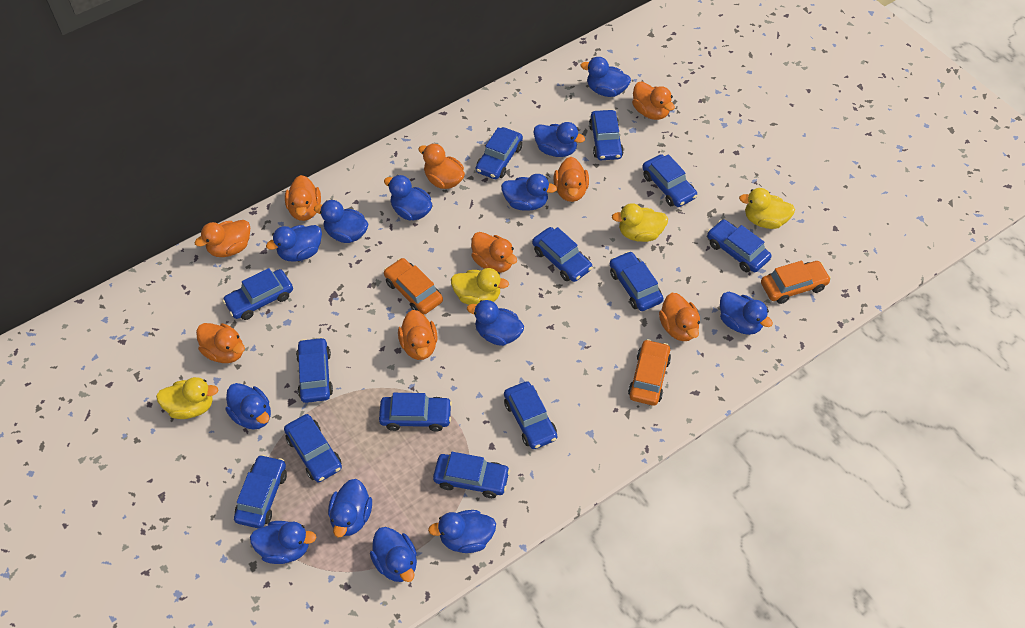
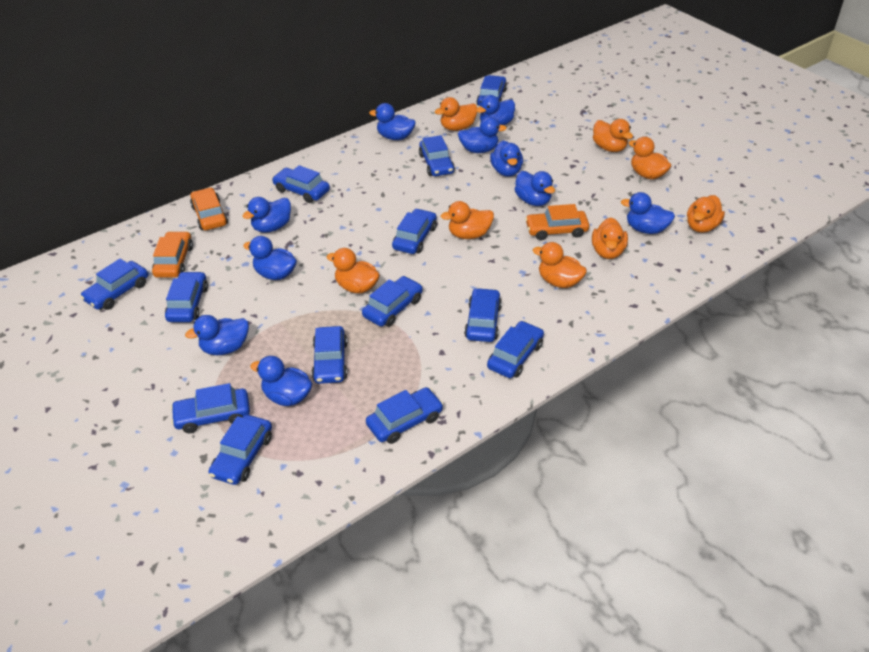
blue duck: [225,383,271,430] [250,521,316,564] [266,225,322,262] [314,200,368,243] [328,479,372,538] [370,527,417,582] [384,175,432,221] [428,510,496,553] [467,300,524,346] [501,174,557,211] [533,122,585,157] [580,57,631,97] [720,292,773,335] = 13 -> [185,315,249,355] [243,197,291,233] [243,236,297,280] [250,356,312,406] [369,103,416,140] [458,117,507,153] [476,95,515,125] [490,140,523,176] [515,171,555,206] [621,192,675,234] = 10
orange duck: [195,220,250,257] [196,323,245,363] [285,175,321,221] [398,310,438,360] [418,143,465,189] [471,232,517,273] [553,157,589,202] [632,82,675,120] [659,293,700,341] = 9 -> [327,248,380,294] [435,97,477,131] [441,201,494,239] [533,242,587,288] [592,217,628,259] [593,119,633,152] [629,137,671,179] [687,195,725,233] = 8
yellow duck: [156,377,218,419] [451,268,509,305] [612,203,668,242] [739,188,795,229] = 4 -> none = 0

